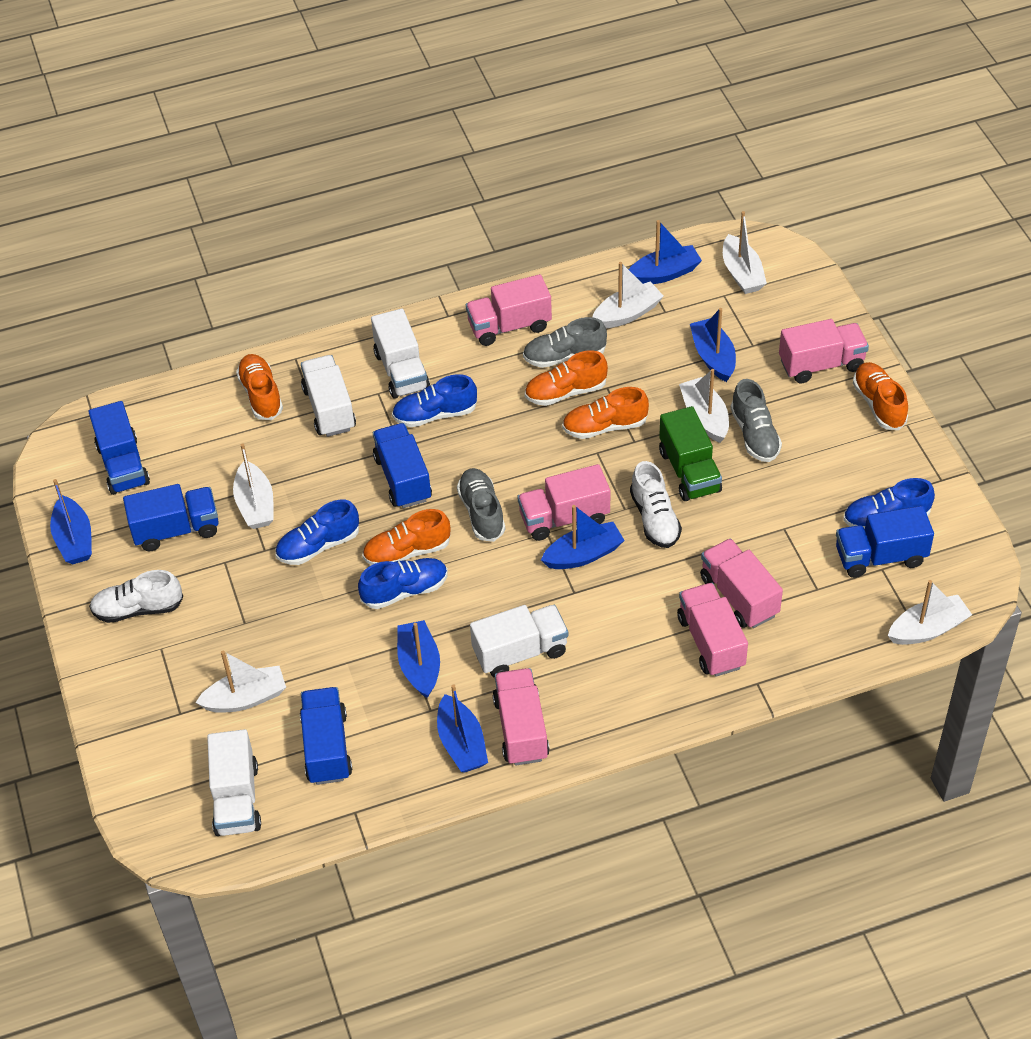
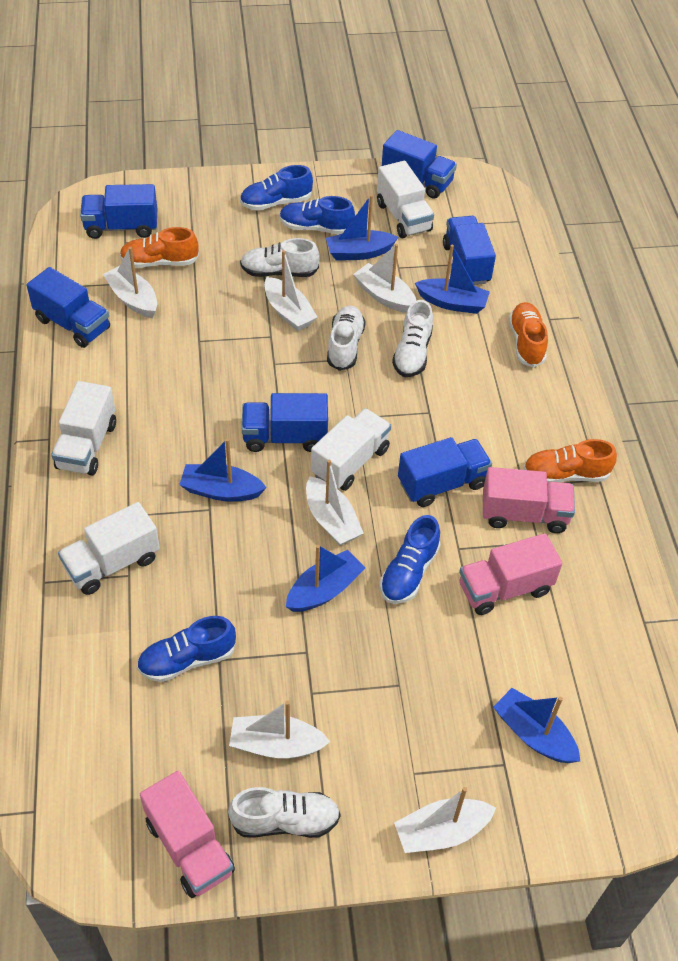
blue boat: [50,479,92,564] [397,620,440,698] [437,684,488,773] [541,505,625,569] [629,220,702,284] [690,308,736,382] = 6 -> [179,438,267,502] [286,545,365,612] [326,195,398,261] [415,245,490,314] [493,688,580,763] = 5
blue truck: [89,401,150,495] [123,484,219,552] [300,687,352,785] [373,423,432,508] [836,506,934,578] = 5 -> [26,267,110,348] [80,184,157,239] [242,393,328,452] [382,130,457,199] [398,437,492,507] [443,216,496,285] = 6
green truck: [659,406,722,501] = 1 -> none = 0
grey shoe: [457,468,505,542] [523,317,607,368] [730,379,782,462] = 3 -> none = 0
orange shoe: [236,354,283,420] [362,509,451,565] [525,350,608,406] [562,387,649,439] [853,362,908,430] = 5 -> [120,227,199,268] [509,302,548,368] [523,439,617,483] = 3
pink truck: [466,274,552,346] [493,668,550,766] [517,464,610,541] [677,583,748,677] [700,538,783,628] [779,319,869,384] = 6 -> [140,771,235,898] [459,533,563,615] [483,467,575,533] = 3
white shoe: [89,570,183,623] [630,461,682,548] = 2 -> [228,787,341,838] [240,238,320,277] [327,306,366,371] [392,300,433,377] = 4

